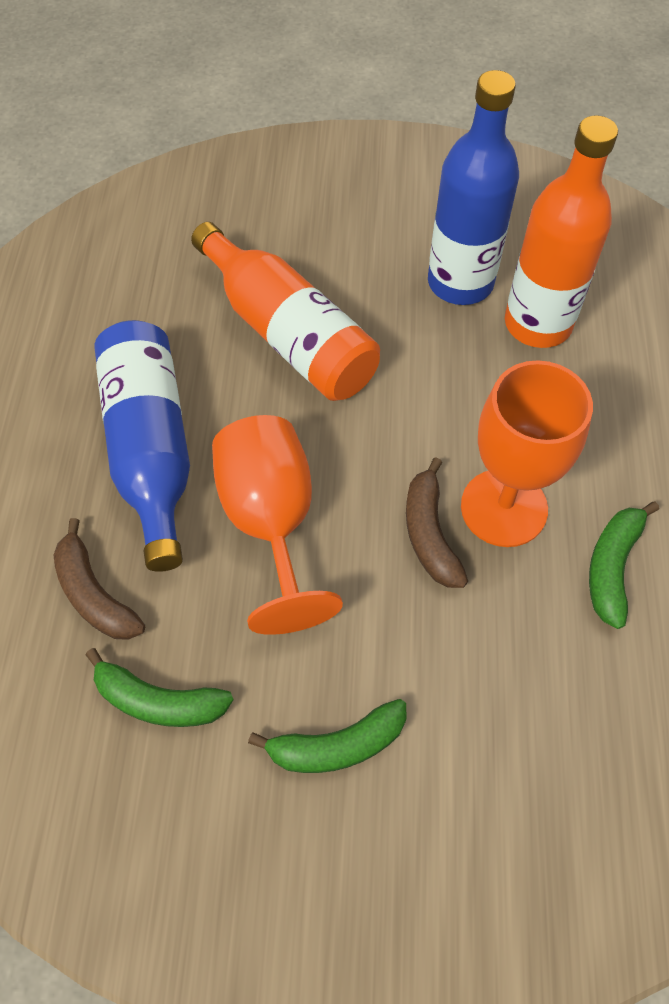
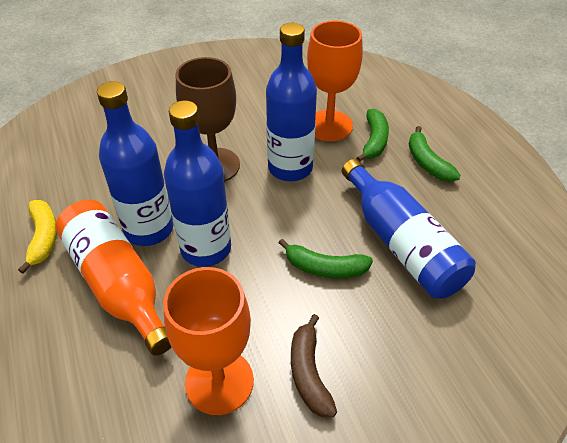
blue bottle: [95,320,190,572] [428,70,519,305] = 2 -> [97,81,173,246] [164,100,231,267] [266,23,317,181] [342,159,476,298] = 4
brown banana: [54,518,145,640] [406,457,468,588] = 2 -> [291,314,337,417] = 1
brown goblet: none = 0 -> [176,57,240,182] = 1
orange bottle: [191,222,380,401] [505,115,618,348] = 2 -> [55,200,171,356] = 1
yellow banana: none = 0 -> [18,200,57,274] = 1

